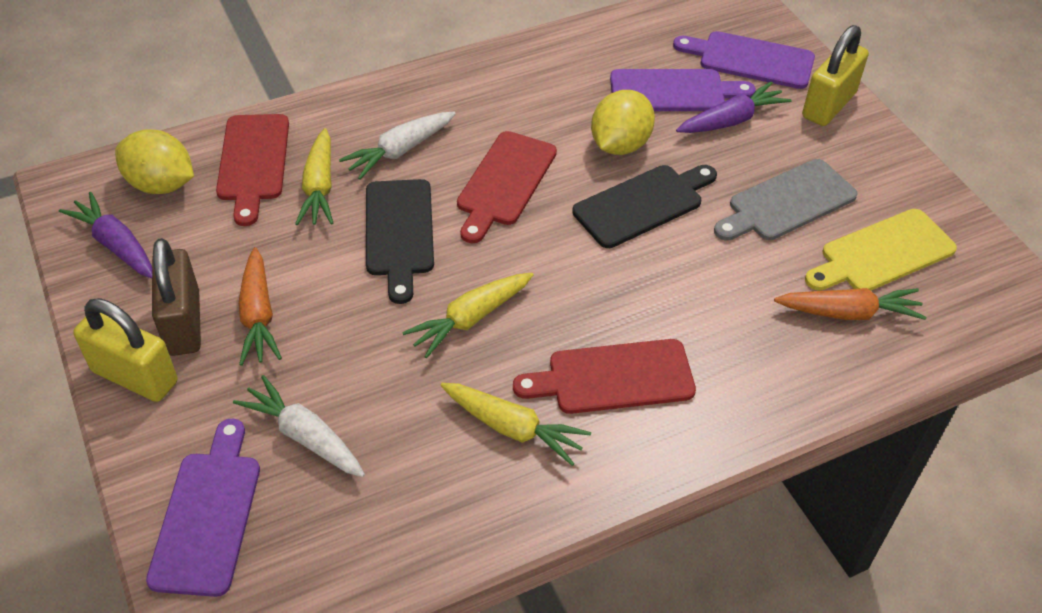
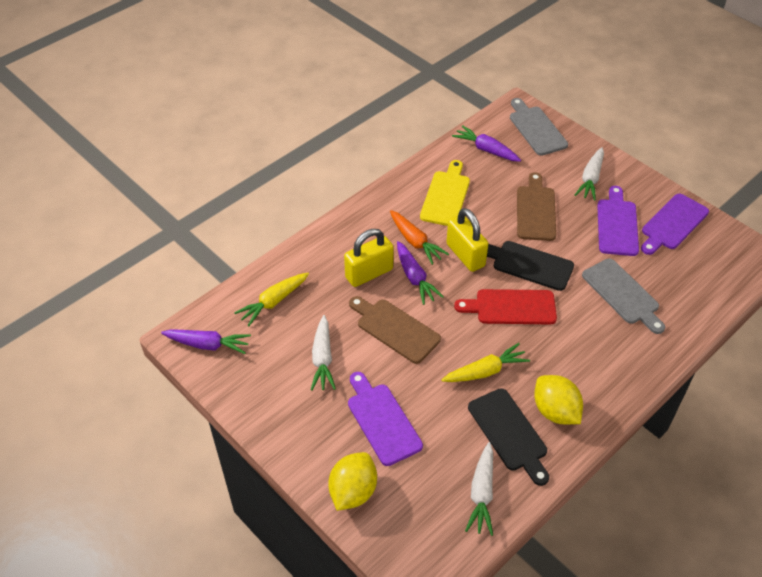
brown cutting board: none = 0 -> [349,296,441,364] [517,172,556,241] = 2
brown padlock: [152,238,201,356] = 1 -> none = 0
grey cutting board: [714,159,858,241] = 1 -> [510,98,568,156] [582,258,665,334] = 2
orange carrot: [238,247,282,366] [774,288,926,320] = 2 -> [390,210,449,265] = 1
purple carrot: [59,192,152,278] [676,81,792,133] = 2 -> [161,329,251,354] [397,241,444,305] [452,125,521,162] = 3
red cutting board: [216,114,289,226] [457,131,557,243] [513,339,696,414] = 3 -> [454,289,557,324] = 1
white carrot: [233,375,365,477] [339,111,456,180] = 2 -> [311,315,336,391] [465,442,493,536] [575,147,604,201] = 3
yellow carrot: [295,128,333,225] [402,272,534,358] [440,383,591,466] = 3 -> [234,273,309,326] [441,343,530,382] = 2

